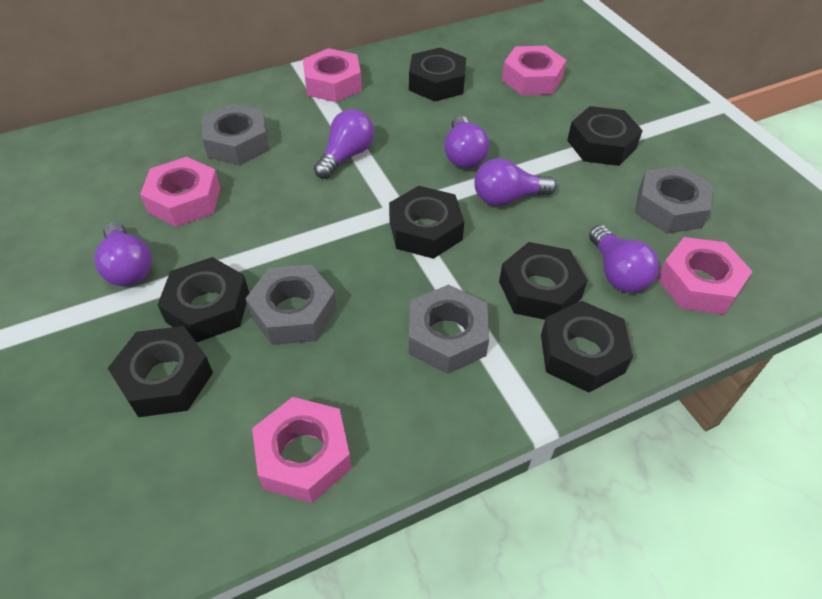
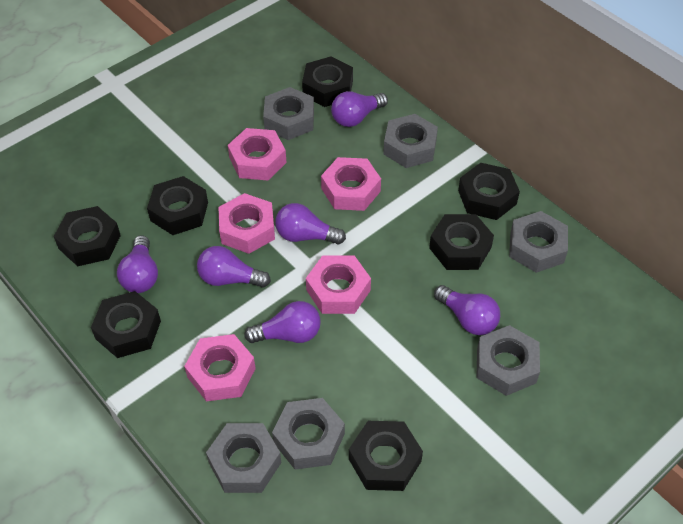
grey nut: [202,104,269,165] [245,265,337,345] [409,284,489,374] [635,166,713,234] = 4 -> [206,423,281,493] [263,87,314,140] [272,398,345,470] [383,114,438,168] [476,325,540,396] [509,211,568,273] = 6
purple light bulb: [94,222,152,286] [314,109,374,179] [444,116,489,169] [474,158,557,206] [589,225,659,293] = 5 -> [117,235,158,293] [197,246,271,288] [244,301,321,343] [275,203,346,245] [331,91,388,127] [434,285,500,335] = 6

